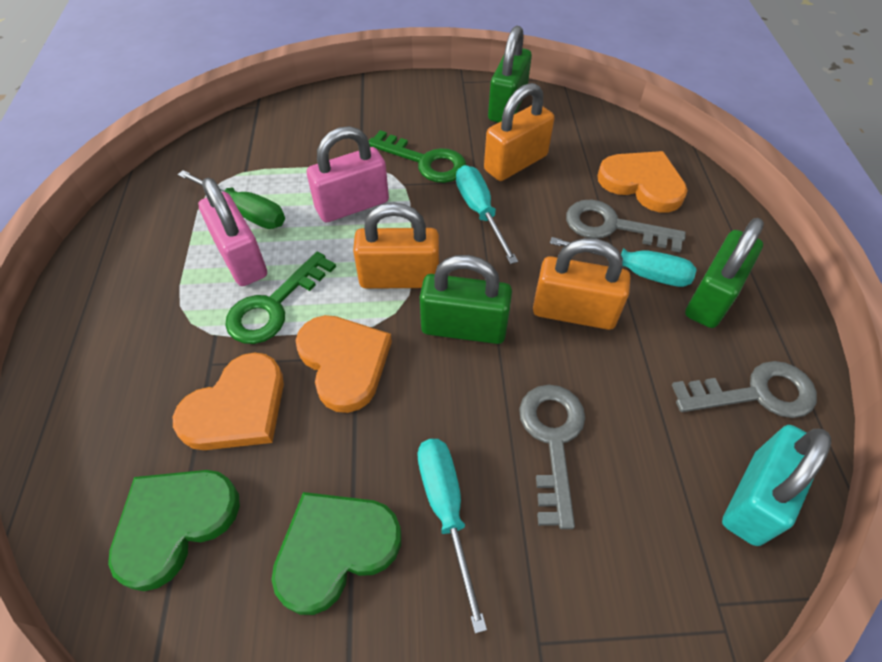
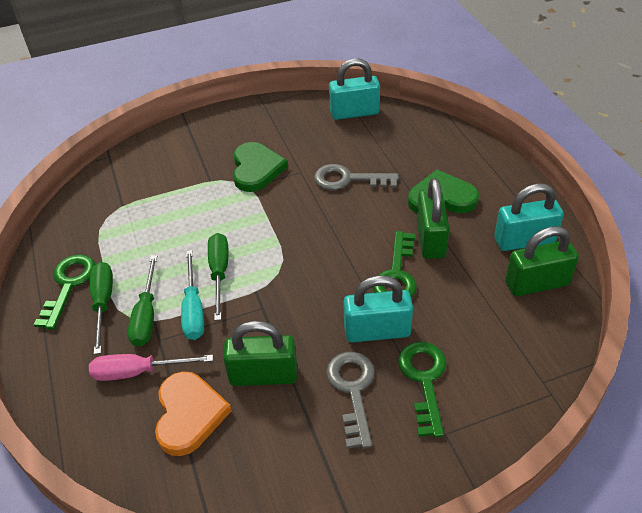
green key: [225,251,336,344] [369,130,466,183] = 2 -> [34,254,96,330] [373,231,417,298] [398,342,446,437] = 3
green screwdriver: [178,170,285,229] = 1 -> [90,262,113,354] [128,255,158,347] [208,233,228,321] = 3
grey key: [519,385,585,529] [566,199,686,252] [672,361,817,418] = 3 -> [314,164,399,190] [326,352,375,449] = 2
orange heart: [173,352,284,450] [296,315,392,413] [597,151,688,212] = 3 -> [155,371,232,456] = 1
orange padlock: [353,202,439,289] [484,83,555,181] [533,238,630,330] = 3 -> none = 0
pink padlock: [198,178,267,286] [307,126,389,222] = 2 -> none = 0
pink screwdriver: none = 0 -> [89,354,213,381] = 1
turquoise padlock: [722,425,831,546] = 1 -> [329,58,380,120] [343,275,413,342] [494,184,564,251] = 3
turquoise screwdriver: [418,439,487,634] [456,165,518,264] [550,237,697,287] = 3 -> [181,250,204,340] = 1

